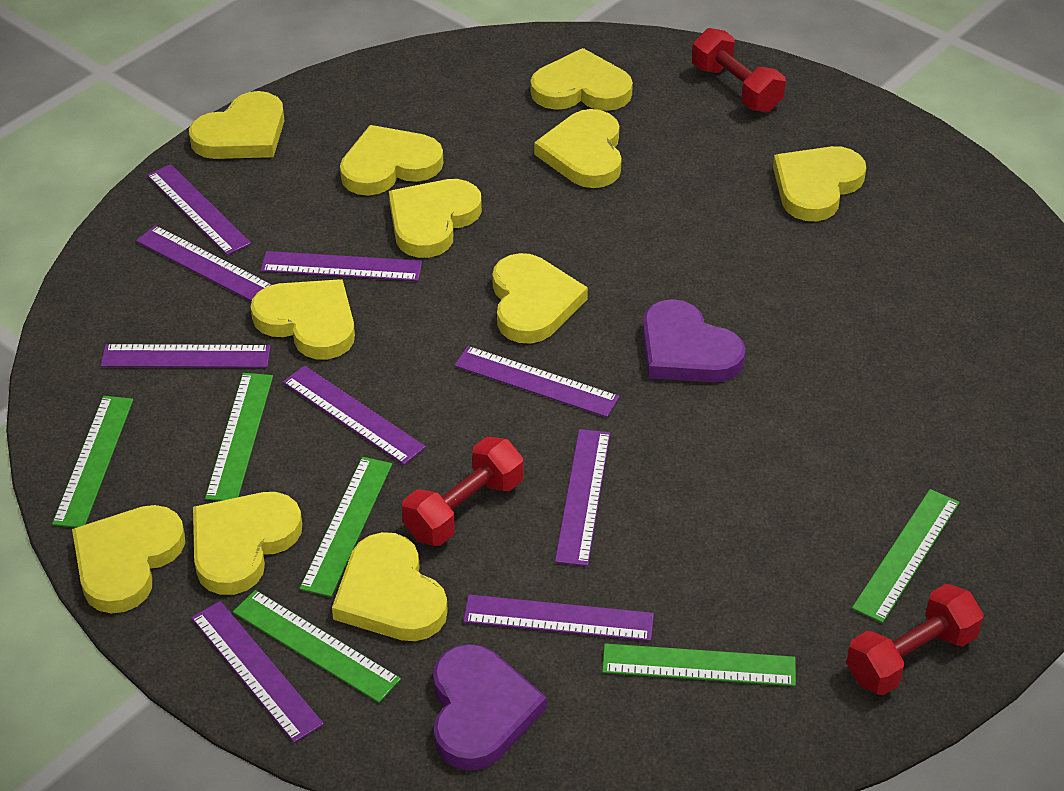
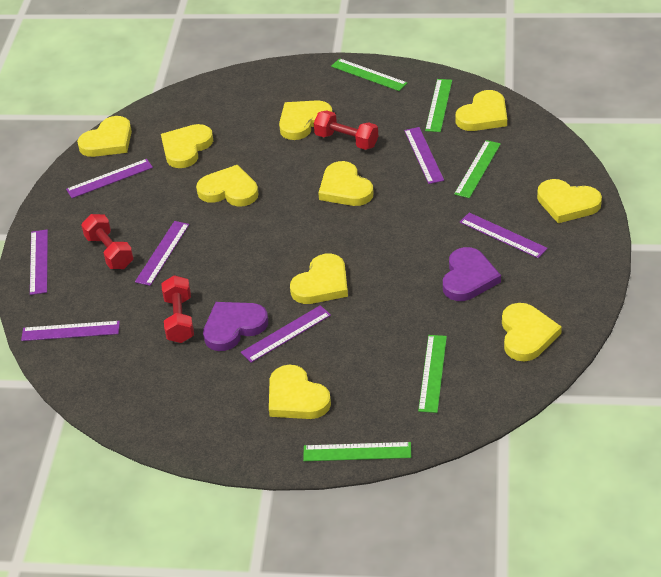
green ruler: [52,396,133,528] [205,373,273,501] [233,590,401,703] [300,457,392,597] [602,643,796,686] [852,489,960,623] = 6 -> [303,442,411,461] [331,58,407,91] [418,335,447,413] [425,79,452,132] [454,140,501,198] = 5
purple ruler: [101,344,270,368] [136,225,272,301] [147,164,251,256] [191,601,324,743] [261,251,422,281] [283,366,426,465] [454,346,620,417] [463,595,654,641] [555,429,610,566] = 9 -> [21,321,120,341] [30,229,48,295] [66,159,153,198] [135,221,189,286] [241,305,331,363] [404,127,444,184] [460,213,548,258] = 7
yellow heart: [72,505,185,613] [189,91,284,159] [193,492,302,595] [251,279,355,359] [332,532,448,641] [340,125,443,196] [389,179,482,258] [492,253,588,344] [531,48,633,111] [534,109,622,188] [773,146,866,221] = 11 -> [77,116,132,157] [161,124,213,168] [196,165,259,206] [269,365,331,419] [279,100,332,140] [290,254,348,304] [318,161,374,206] [456,90,507,131] [502,303,562,361] [537,179,602,223] = 10

